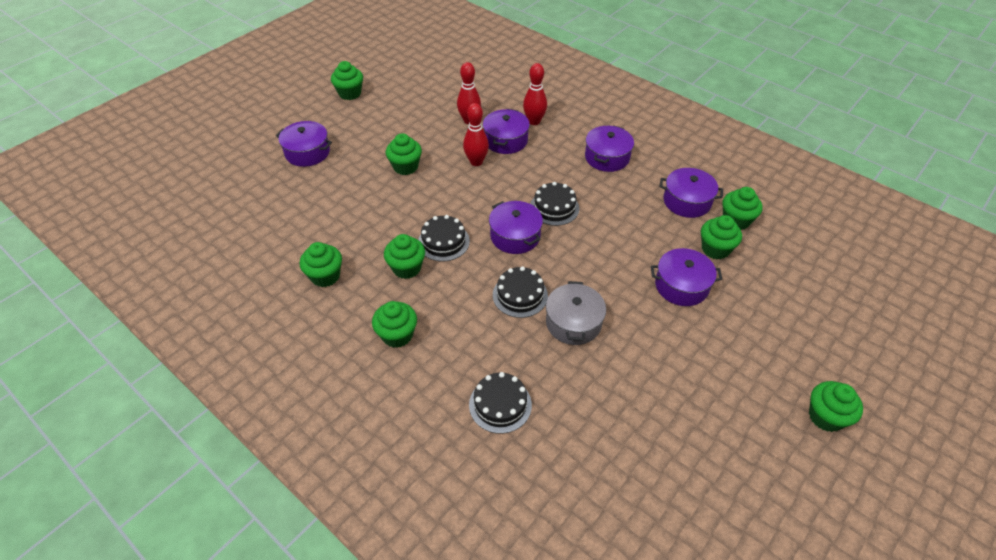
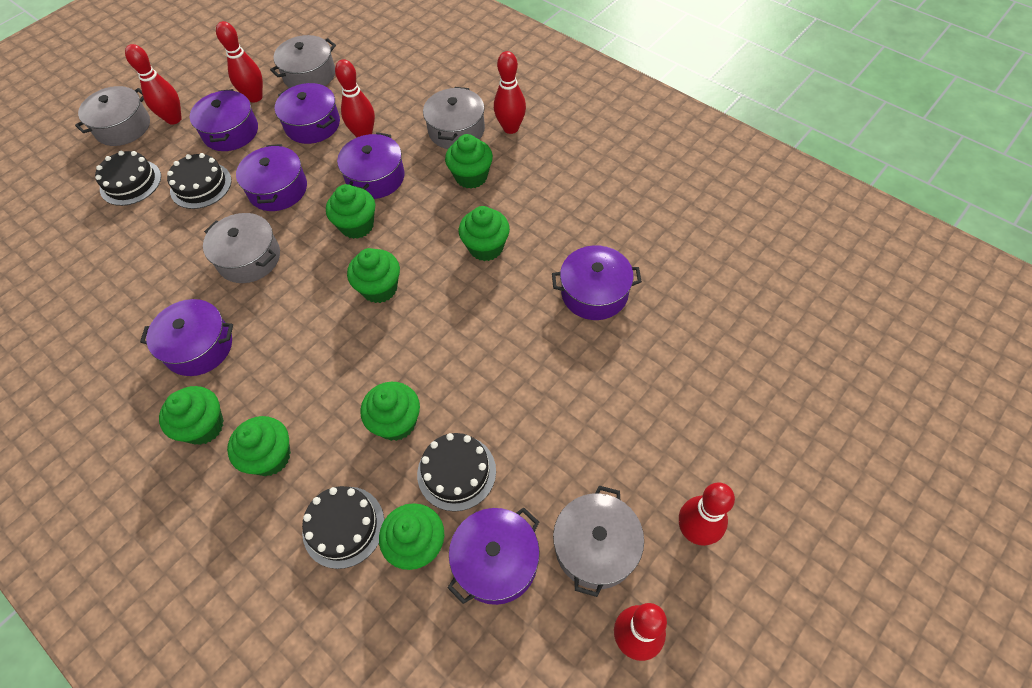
grey pot: [546,281,606,345] = 1 -> [75,86,150,146] [203,213,280,283] [270,35,336,88] [423,87,485,149] [553,486,644,597] = 5
purple pot: [276,121,332,167] [483,109,530,154] [489,201,543,254] [585,125,634,172] [651,248,722,306] [659,168,723,218] = 6 -> [140,299,233,376] [190,89,258,151] [236,144,307,211] [275,83,340,144] [337,132,405,199] [448,508,540,605] [552,245,642,320] = 7
red bowling pin: [457,62,481,124] [463,103,489,166] [523,63,547,125] = 3 -> [125,44,182,125] [216,21,263,103] [335,59,375,137] [494,51,526,134] [614,603,667,661] [679,482,735,546] = 6

